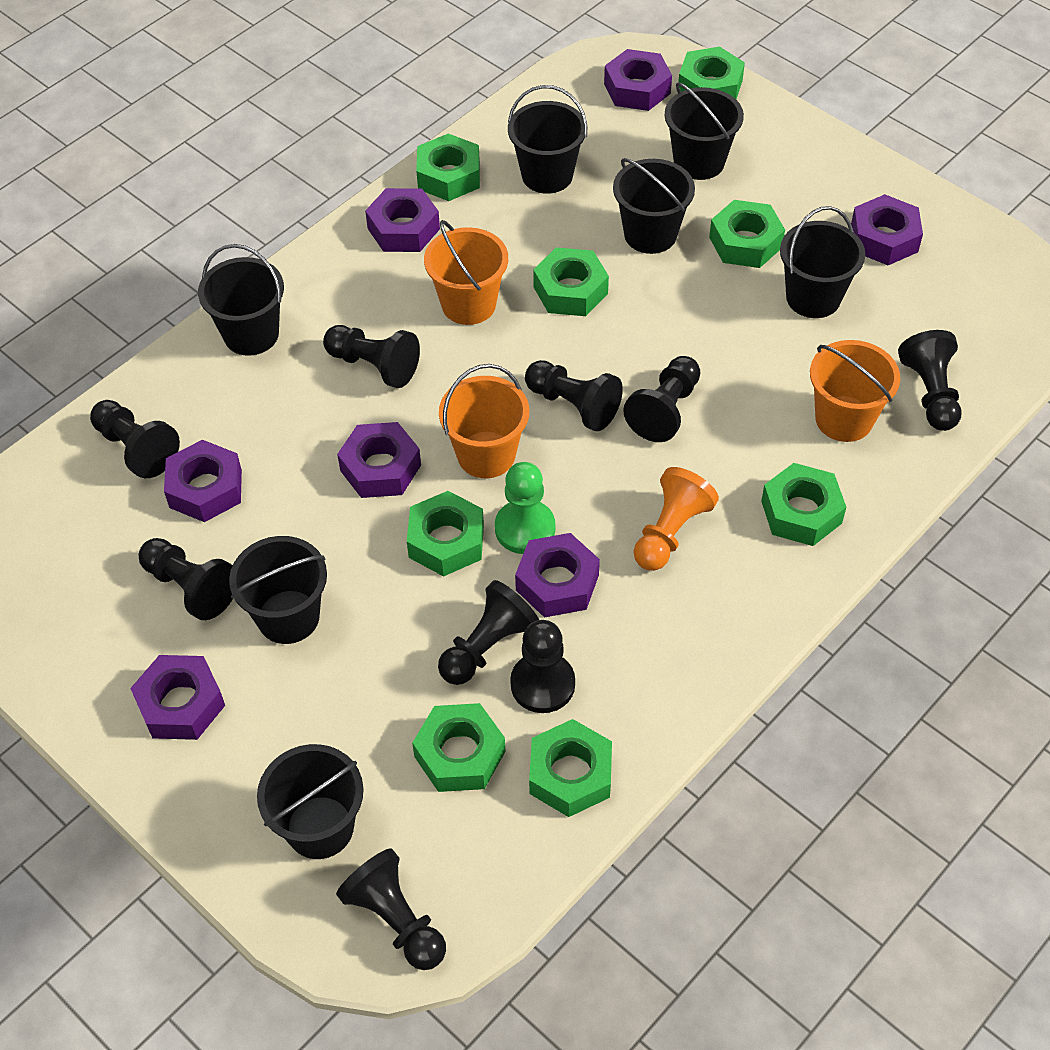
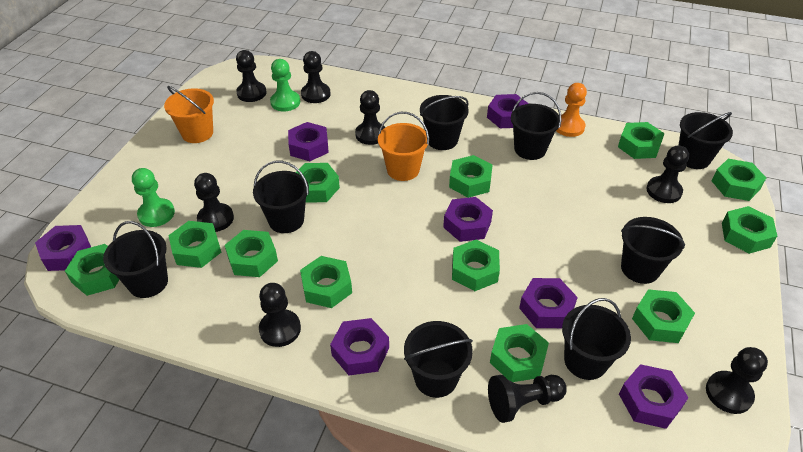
black bucket: [198,244,284,356] [229,536,327,644] [257,744,364,859] [508,85,587,194] [613,158,695,254] [665,82,744,180] [780,206,865,318] = 7 -> [103,221,168,298] [253,161,309,233] [404,321,473,398] [420,95,469,150] [511,92,561,160] [562,298,631,380] [621,217,685,284] [679,112,733,169] = 8
black pawn: [90,400,180,478] [139,538,233,620] [323,325,420,388] [336,848,446,970] [438,580,539,685] [510,620,575,713] [525,360,623,432] [623,356,700,442] [898,330,962,431] = 9 -> [194,173,234,232] [236,50,266,102] [259,283,301,347] [301,51,331,103] [355,90,386,145] [488,375,567,423] [646,145,689,203] [706,347,768,414] = 8
green nut: [407,491,484,576] [412,703,506,792] [416,133,480,201] [529,719,612,817] [533,247,609,316] [678,46,745,99] [709,200,785,268] [761,463,846,546] = 8 -> [65,244,119,296] [168,221,221,268] [225,230,278,277] [295,163,340,203] [300,256,352,308] [449,155,493,198] [452,240,500,291] [490,324,549,382] [618,122,665,159] [632,289,695,343] [712,159,766,201] [722,206,777,254] = 12
green pawn: [495,462,555,554] = 1 -> [132,168,175,227] [270,59,300,111] = 2
orange bucket: [424,220,508,325] [439,364,529,478] [810,340,900,442] = 3 -> [164,86,214,143] [378,112,429,181] = 2

